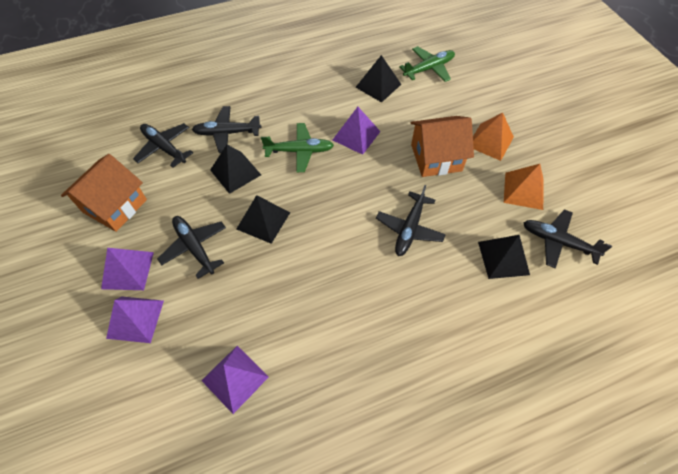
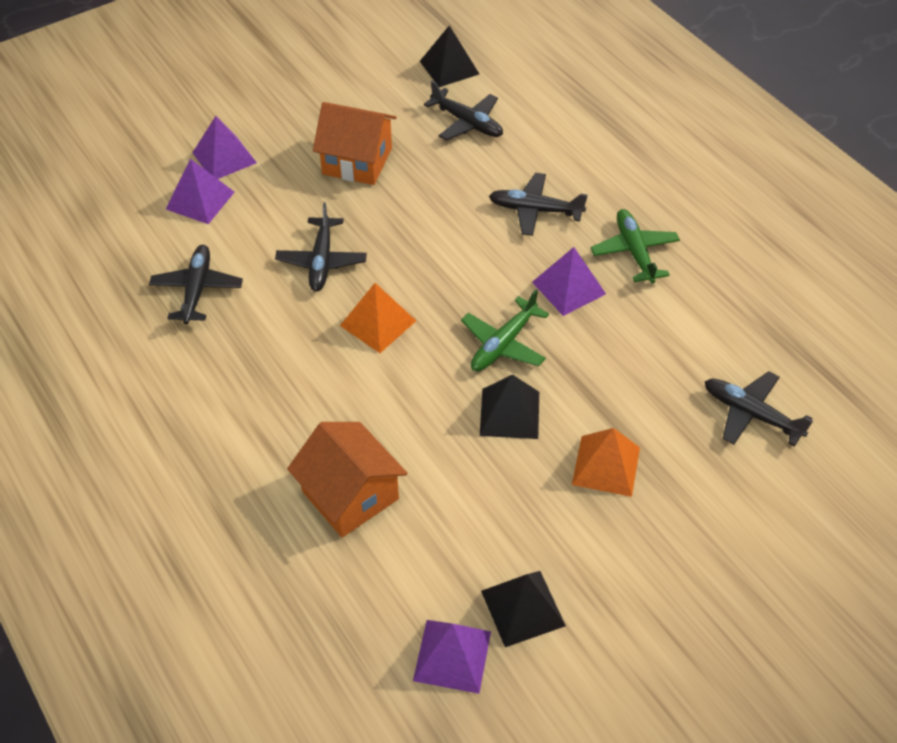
black pyramid: [210,145,261,194] [237,195,290,244] [356,55,401,103] [478,235,530,279] = 4 -> [420,25,479,87] [480,374,539,439] [481,571,566,647] = 3

